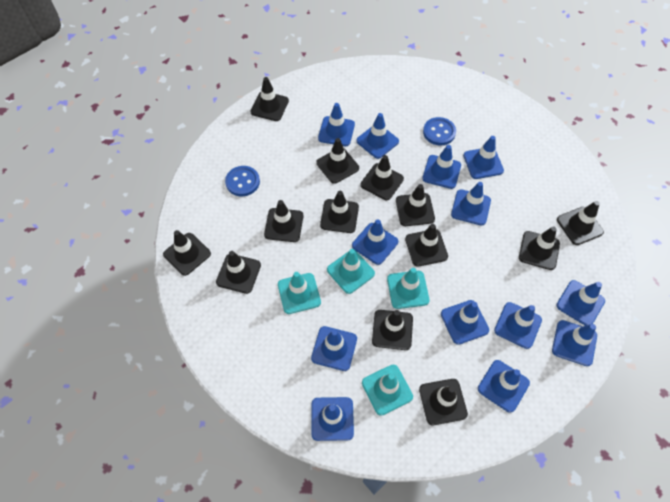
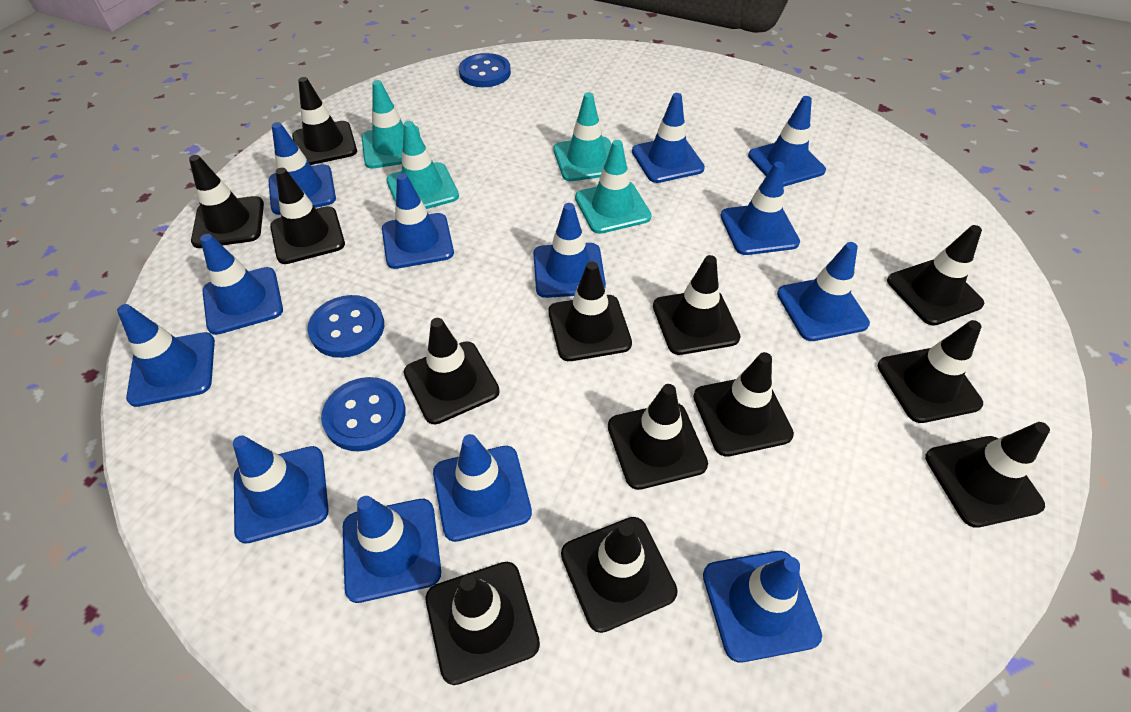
blue button: [225,166,260,196] [423,117,456,146] = 2 -> [308,295,384,358] [321,377,406,451] [459,53,511,87] = 3

